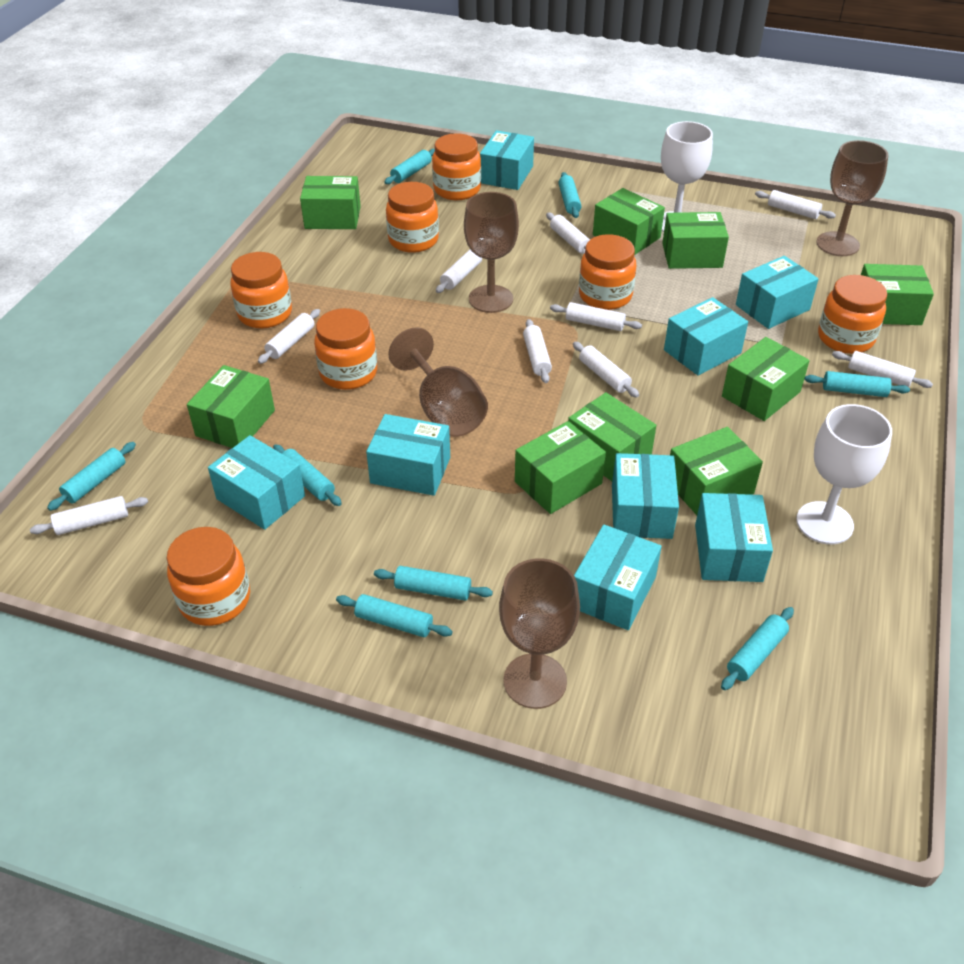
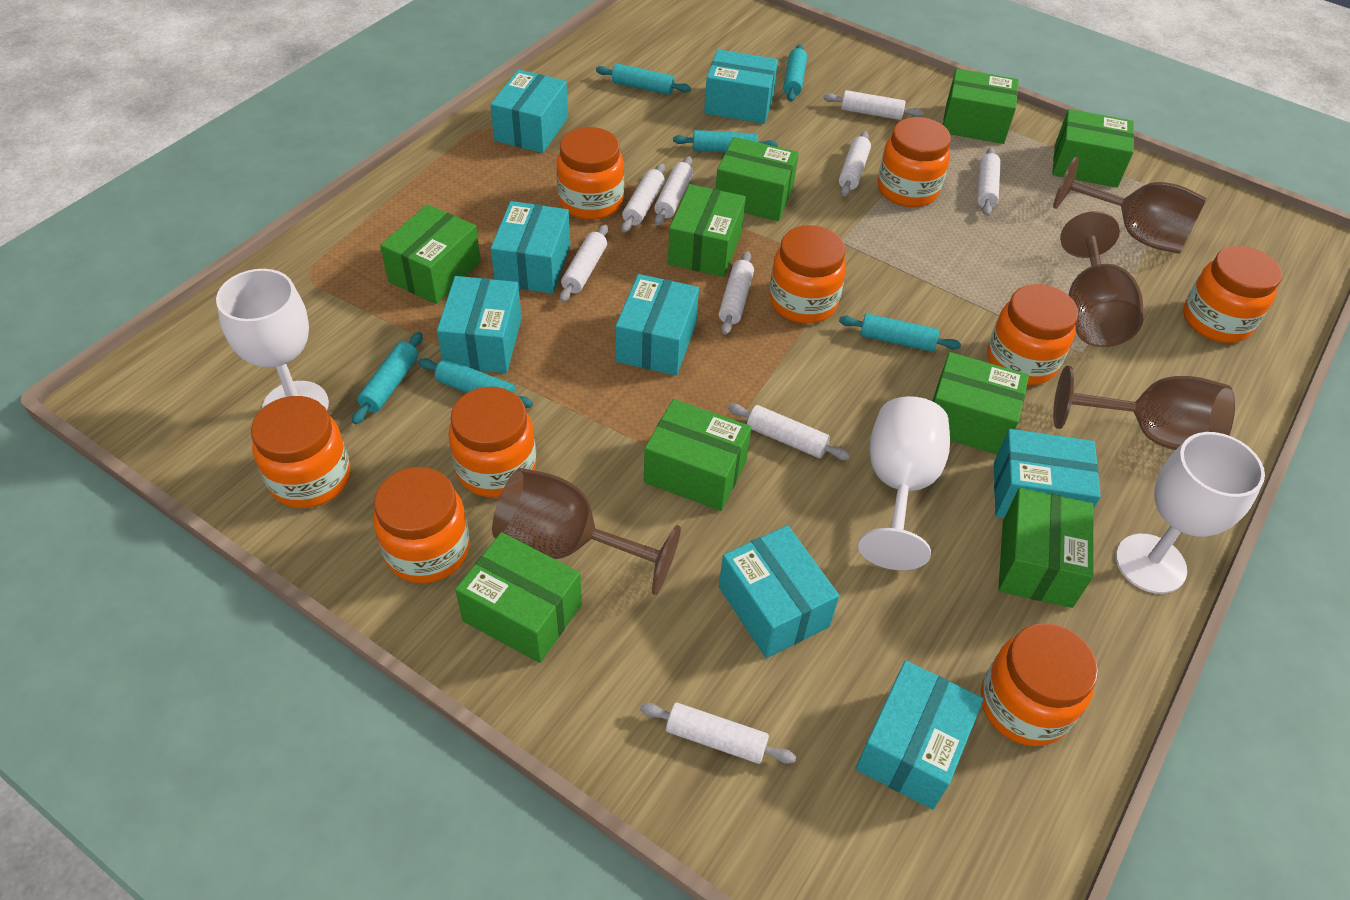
orange jar: [167,527,250,626] [231,252,292,329] [314,308,377,390] [386,182,439,253] [432,133,481,200] [579,234,636,310] [818,275,887,354] = 7 -> [251,396,350,508] [373,467,470,583] [448,387,536,497] [557,127,624,220] [769,225,846,323] [877,117,951,207] [981,623,1098,746] [987,284,1078,385] [1183,246,1282,343] = 9
turquoise rolling pin: [47,442,136,511] [273,444,342,506] [336,594,453,637] [374,566,493,601] [384,149,435,184] [558,172,581,218] [721,607,794,690] [805,371,910,397] = 8 -> [352,332,423,424] [418,358,533,408] [596,64,691,95] [673,130,778,152] [783,44,807,102] [839,313,961,352] = 6
white goblet: [661,121,713,232] [796,404,892,544] = 2 -> [216,269,329,410] [858,396,950,570] [1116,432,1265,594] = 3

